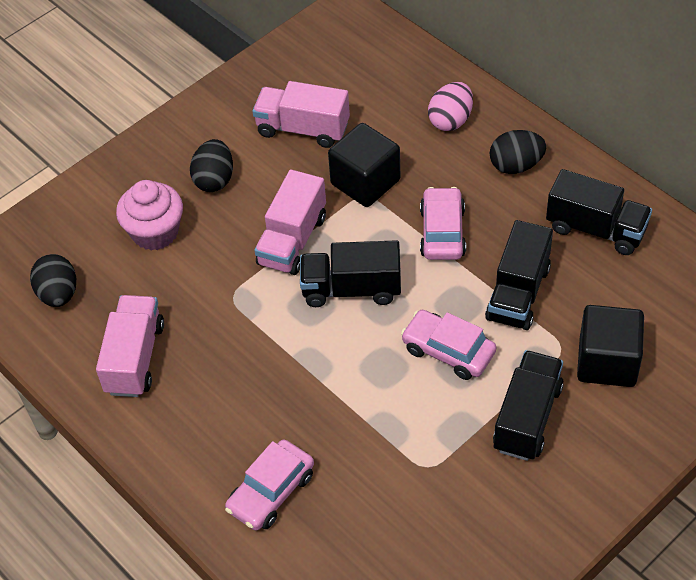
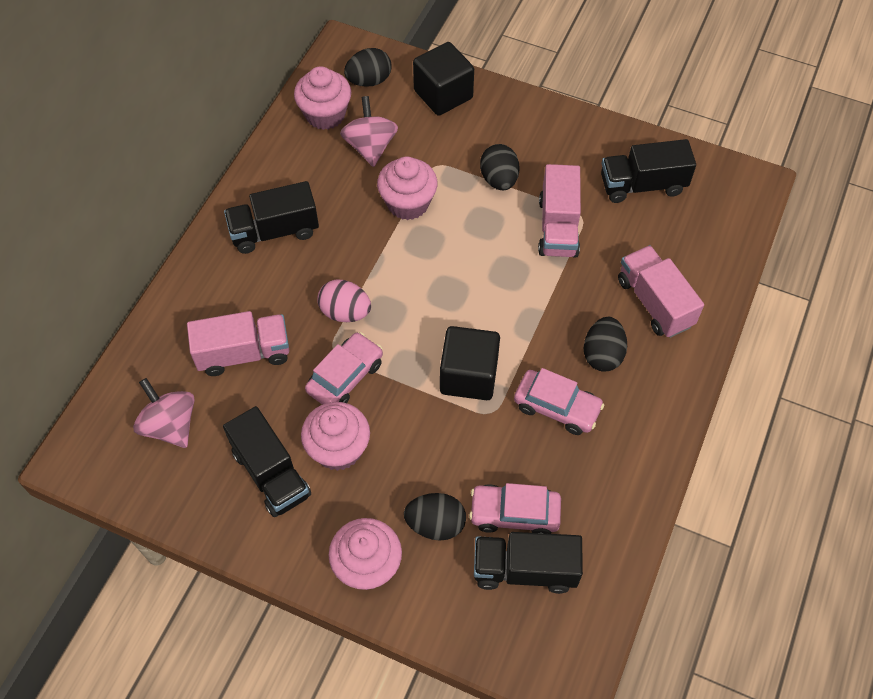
black egg: [30,254,76,307] [190,139,233,192] [489,130,546,174] = 3 -> [344,48,391,87] [404,493,466,541] [480,144,519,190] [584,317,627,372] = 4
pink cupcake: [116,180,183,251] = 1 -> [294,66,351,130] [301,402,370,471] [329,518,402,590] [377,156,438,220] = 4
pink spinning top: none = 0 -> [133,378,195,448] [340,96,398,167] = 2

